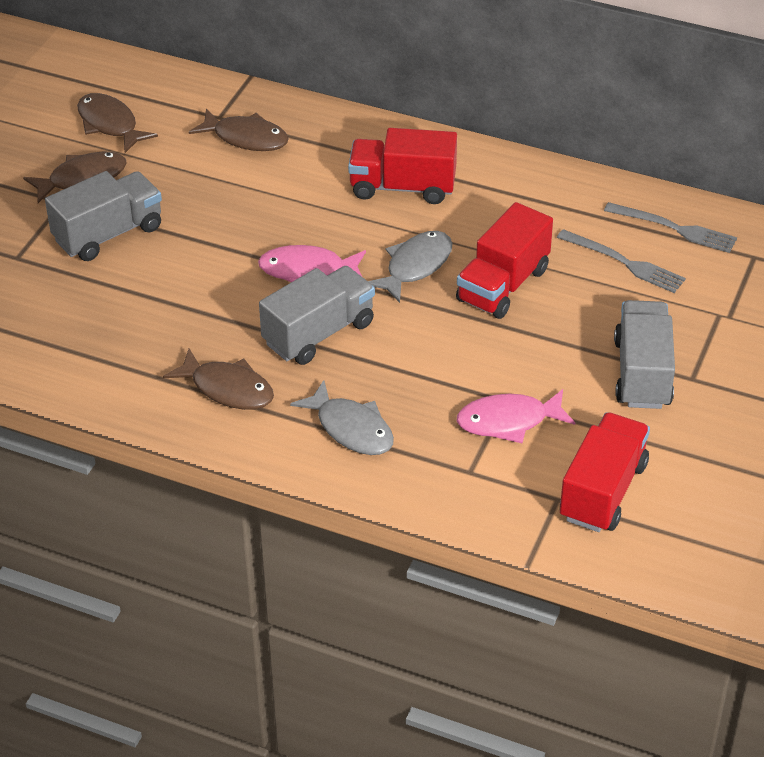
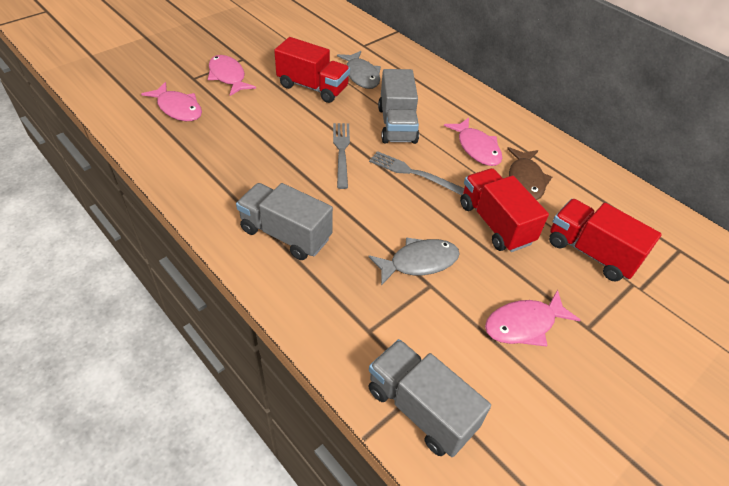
brown fish: [23,151,127,203] [77,93,158,153] [163,348,274,410] [189,109,289,151] = 4 -> [507,147,552,200] = 1
pink fish: [258,245,366,282] [457,389,575,443] = 2 -> [141,82,202,121] [208,55,256,96] [444,118,502,166] [485,290,580,347] = 4

